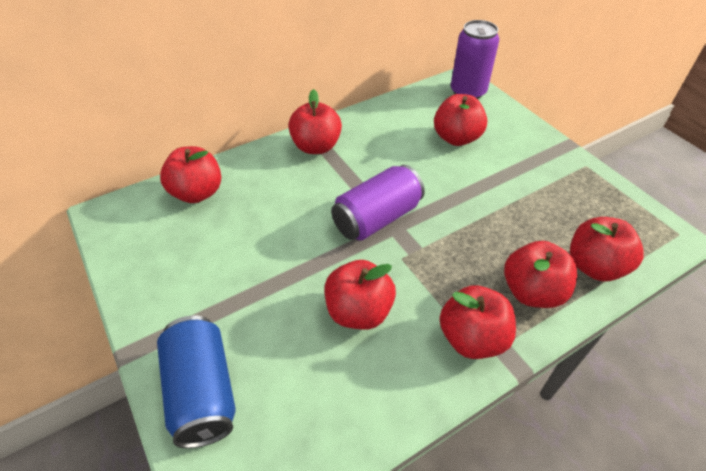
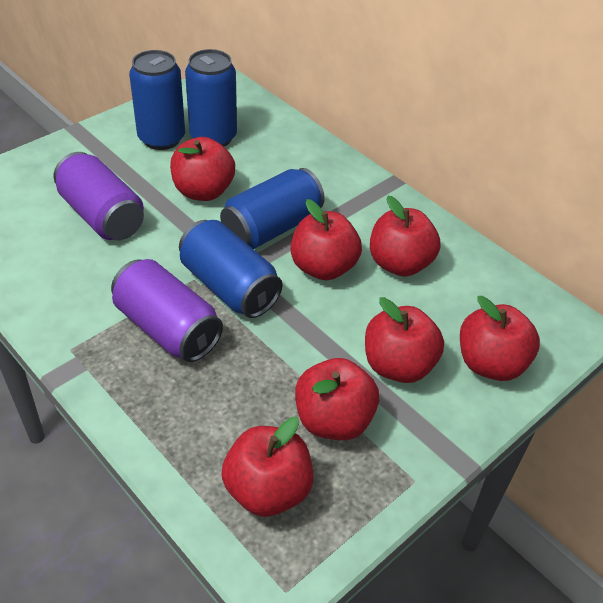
blue can: [157,315,236,448] = 1 -> [129,50,185,150] [179,220,282,318] [185,49,237,146] [220,168,325,249] = 4

